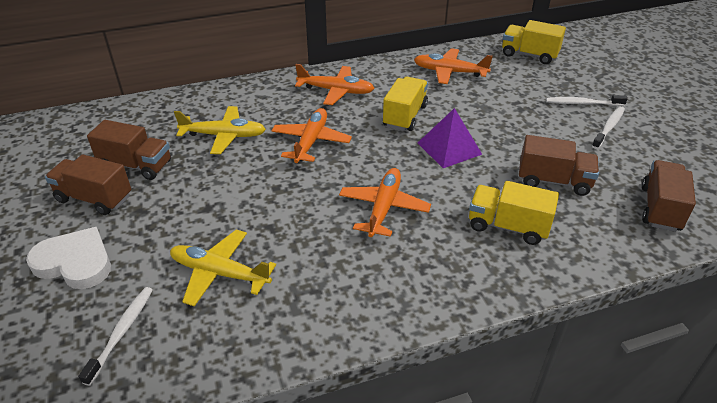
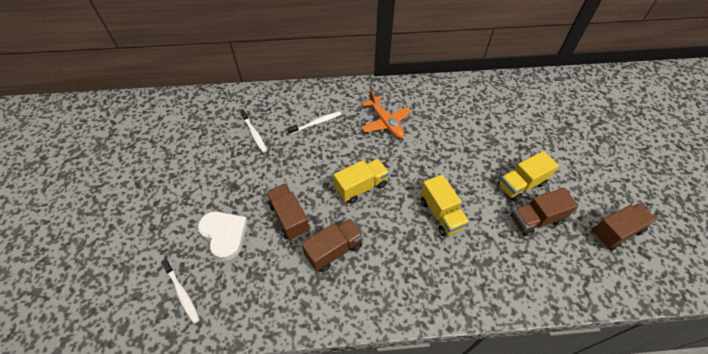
orange plane: [271,108,352,163] [295,64,375,105] [339,168,431,237] [414,48,493,84] = 4 -> [361,90,411,138] = 1
purple pyramid: [418,108,482,168] = 1 -> none = 0
yellow plane: [170,230,276,306] [174,106,266,154] = 2 -> none = 0

